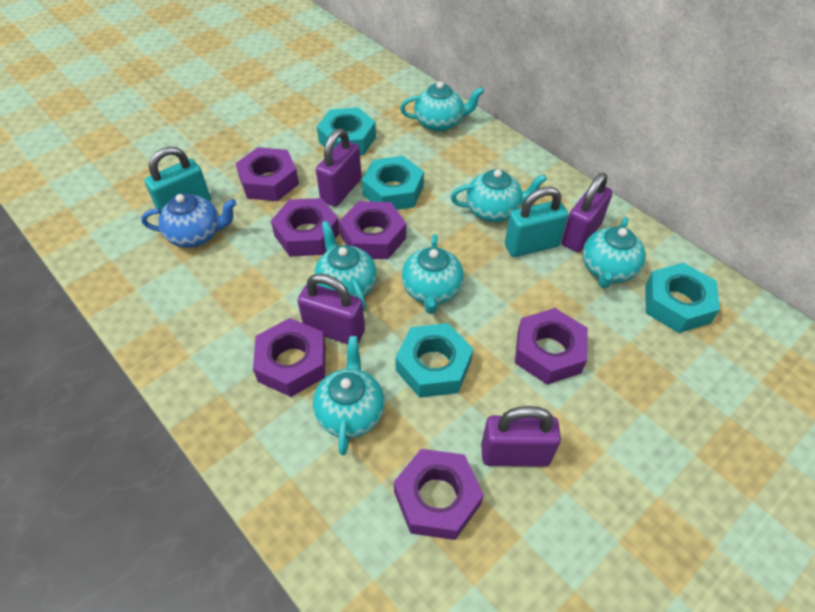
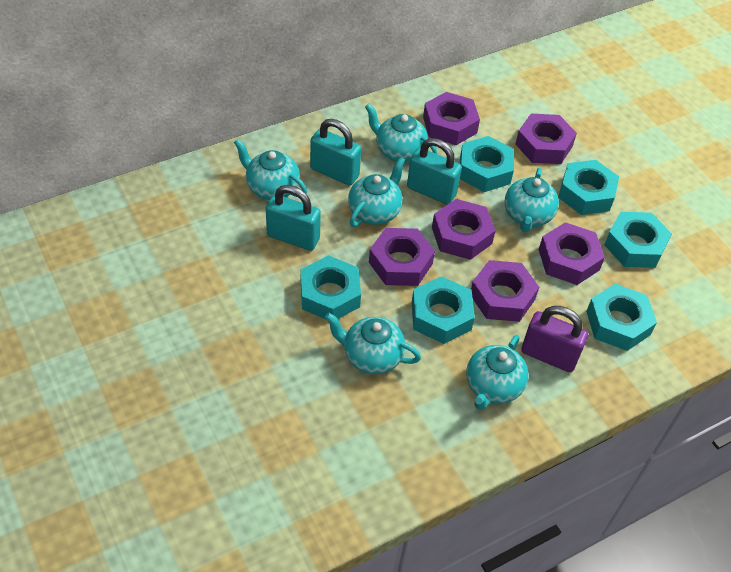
blue teapot: [141,193,236,248] = 1 -> none = 0
purple padlock: [298,273,365,344] [316,128,362,207] [481,406,561,467] [561,173,612,252] = 4 -> [521,306,588,372] = 1
turquoise nut: [317,107,376,155] [362,156,424,210] [395,323,473,398] [645,263,720,333] = 4 -> [301,255,361,319] [412,276,475,344] [460,136,514,192] [558,160,619,215] [586,284,657,351] [604,212,672,268] = 6
turquoise padlock: [145,146,211,211] [505,187,569,257] = 2 -> [266,185,321,251] [310,119,361,186] [407,138,462,205] = 3

